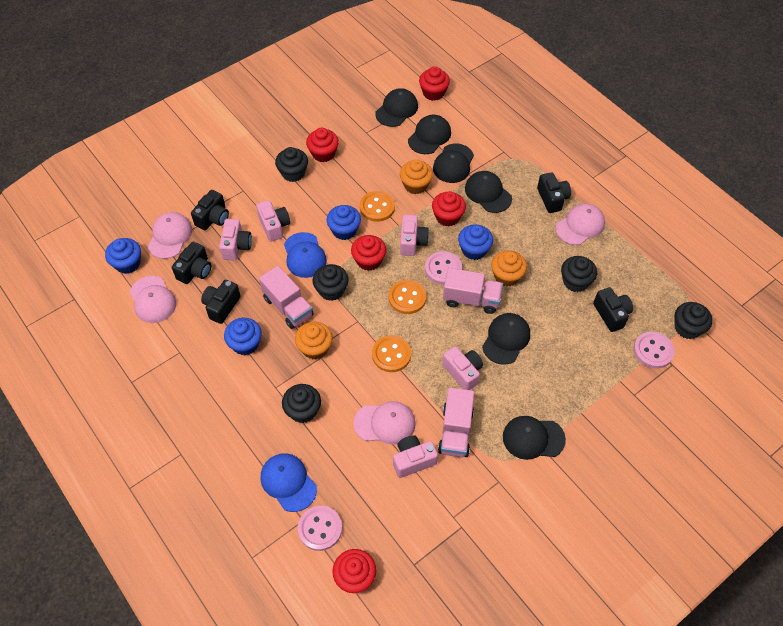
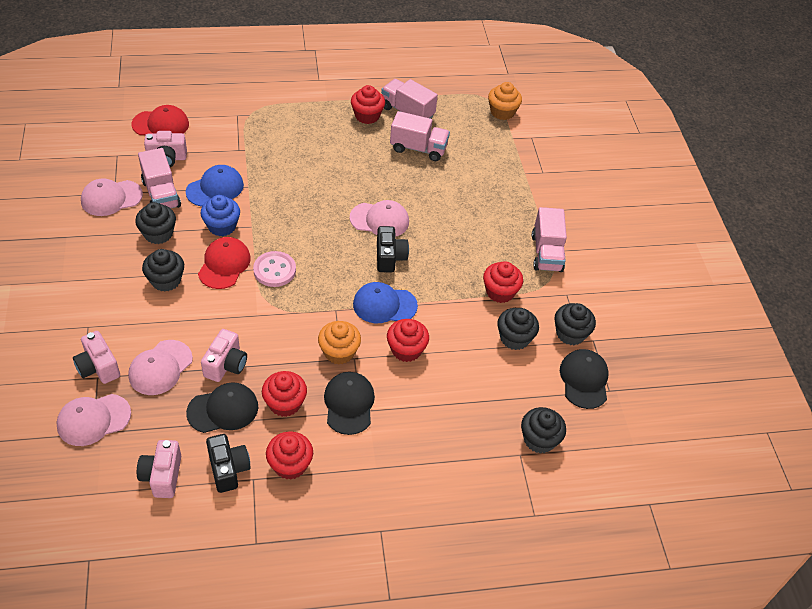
black camera: [172,242,211,284] [191,190,229,230] [201,280,241,324] [537,172,571,213] [593,287,633,332] = 5 -> [206,434,251,493] [377,226,409,272] = 2
black cap: [375,88,418,127] [408,115,451,154] [433,143,474,183] [465,171,512,213] [482,313,530,365] [503,416,566,460] = 6 -> [186,382,258,433] [324,372,375,435] [560,349,609,409] = 3
blue cupcake: [105,238,141,274] [224,318,262,355] [327,205,361,240] [458,224,493,260] = 4 -> [200,195,240,236] = 1
orange button: [360,191,395,222] [372,335,411,372] [389,280,426,314] = 3 -> none = 0
orange cupcake: [295,322,332,359] [400,159,433,194] [491,250,527,286] = 3 -> [318,321,361,365] [488,82,522,120] = 2
pink button: [298,506,342,551] [425,251,462,285] [634,332,675,368] = 3 -> [253,251,296,287] = 1
pink camera: [219,219,252,260] [256,200,290,242] [393,435,438,478] [400,215,429,256] [442,346,483,390] = 5 -> [73,331,120,384] [137,440,181,498] [144,131,187,167] [201,329,247,382] = 4
pink truck: [259,266,314,329] [438,388,474,457] [443,268,503,314] = 3 -> [138,148,181,208] [381,79,438,119] [390,111,450,161] [532,207,567,272] = 4
red cap: none = 0 -> [132,105,189,135] [198,237,251,289] = 2

